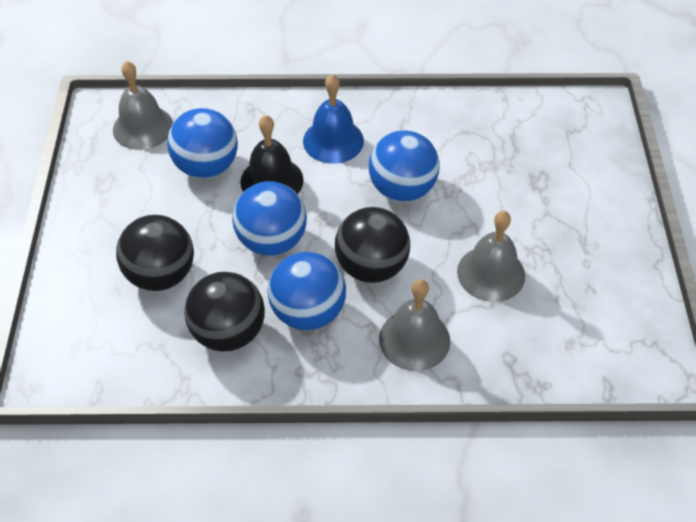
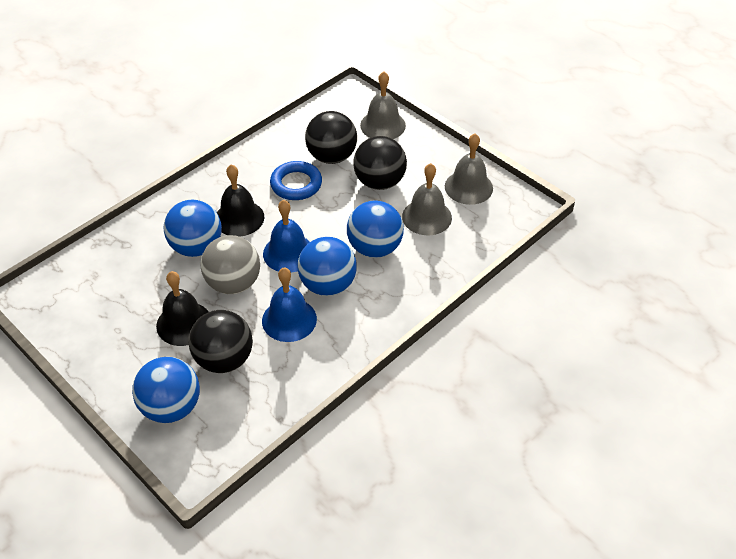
black bell: [240,115,304,194] = 1 -> [156,271,209,346] [217,164,264,237] = 2
blue bell: [303,74,364,164] = 1 -> [262,268,317,342] [263,200,310,273] = 2
blue ring: none = 0 -> [270,161,322,200] = 1
grey ball: none = 0 -> [200,235,260,294] = 1

